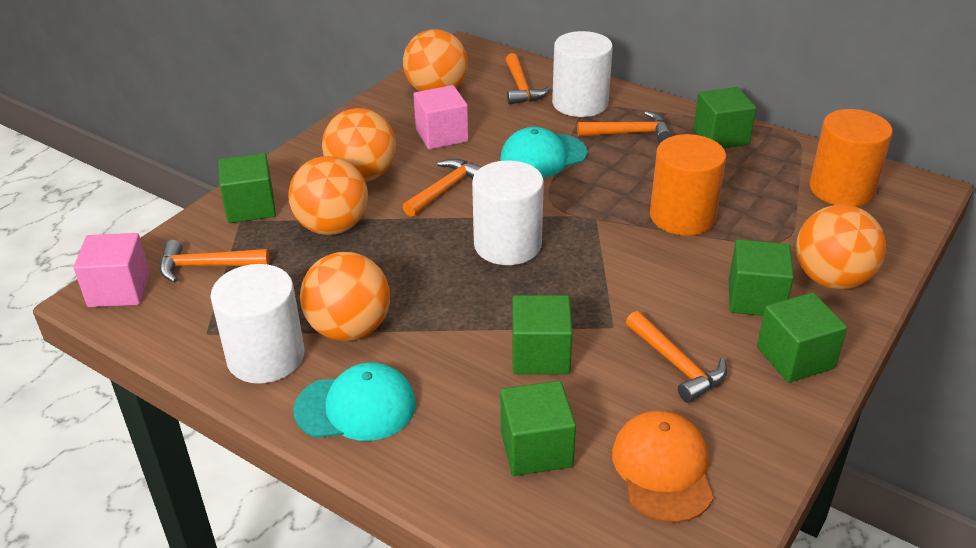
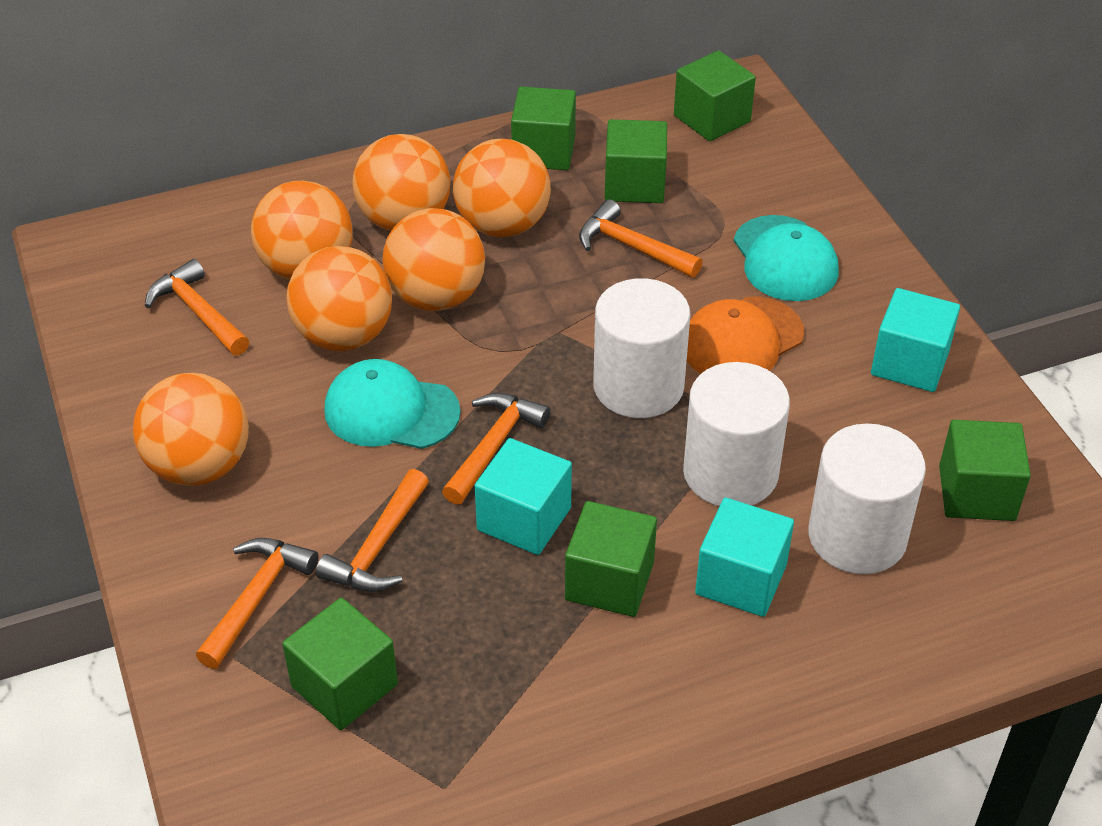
orange ball: [288,156,368,235] [300,252,390,341] [322,108,396,182] [403,29,468,91] [796,204,886,289] = 5 -> [133,373,249,486] [251,181,352,280] [286,246,392,351] [353,134,450,231] [382,208,485,311] [453,139,551,237] = 6
orange cylinder: [650,134,726,236] [809,109,893,207] = 2 -> none = 0
pink cube: [74,233,150,307] [414,85,469,150] = 2 -> none = 0
turquoise cube: none = 0 -> [475,438,572,555] [695,498,794,617] [871,288,960,392] = 3

